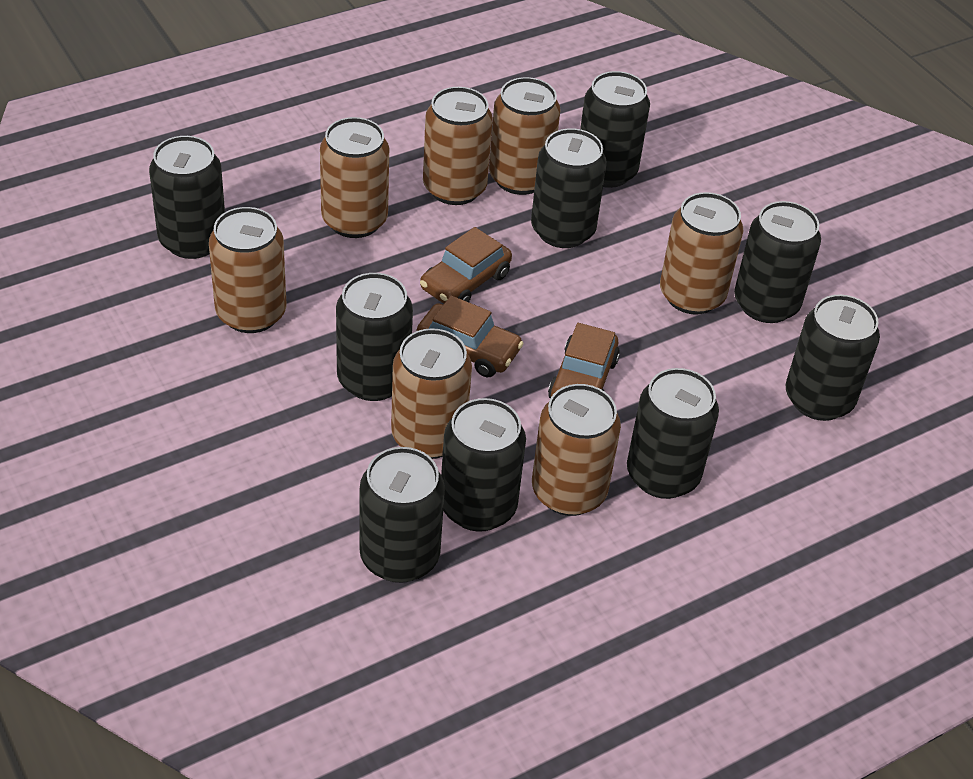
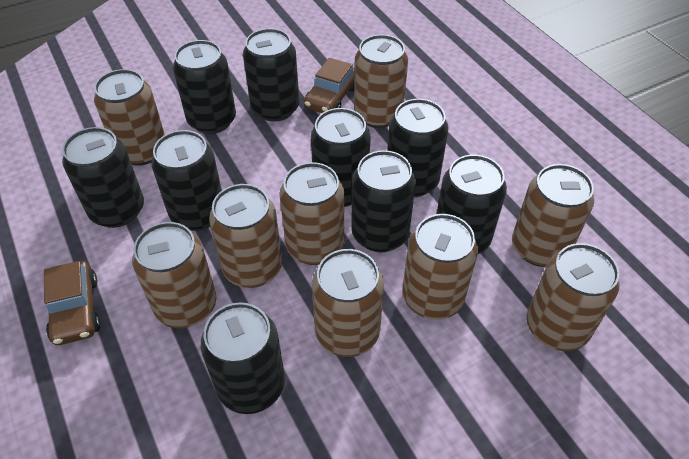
brown can: [209,207,286,333] [320,117,389,238] [391,328,472,459] [423,87,493,205] [489,77,561,195] [532,384,621,516] [660,192,743,315] = 7 -> [94,69,165,166] [132,222,216,328] [209,184,282,288] [279,162,344,265] [312,249,384,357] [354,34,408,128] [403,214,478,320] [512,164,594,267] [527,243,620,351] = 9
brown car: [416,296,524,377] [420,227,512,304] [548,323,620,398] = 3 -> [44,260,101,345] [304,58,355,113] = 2

